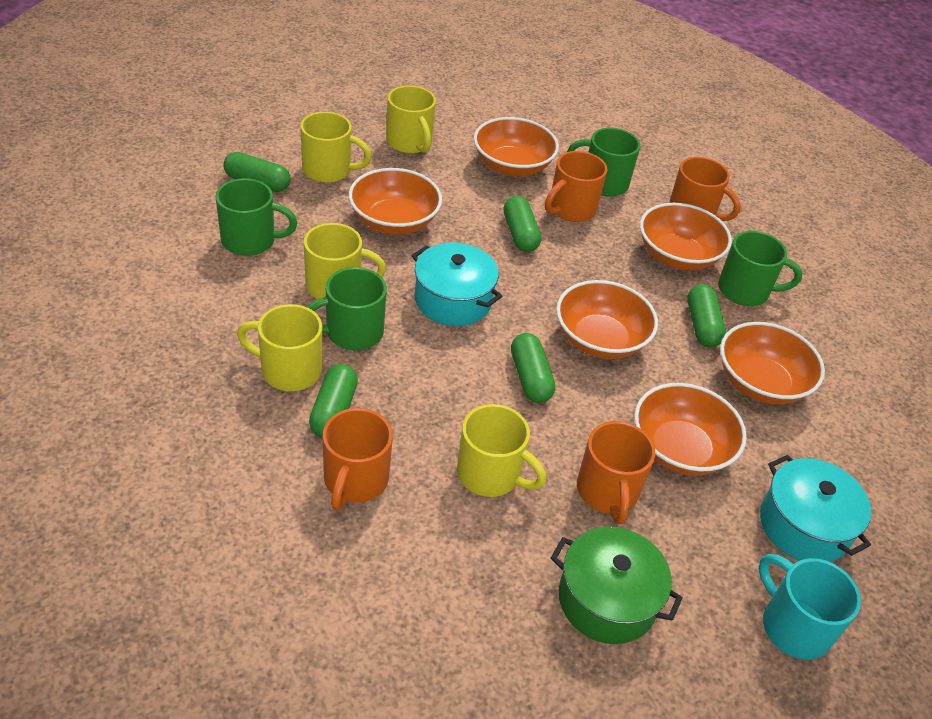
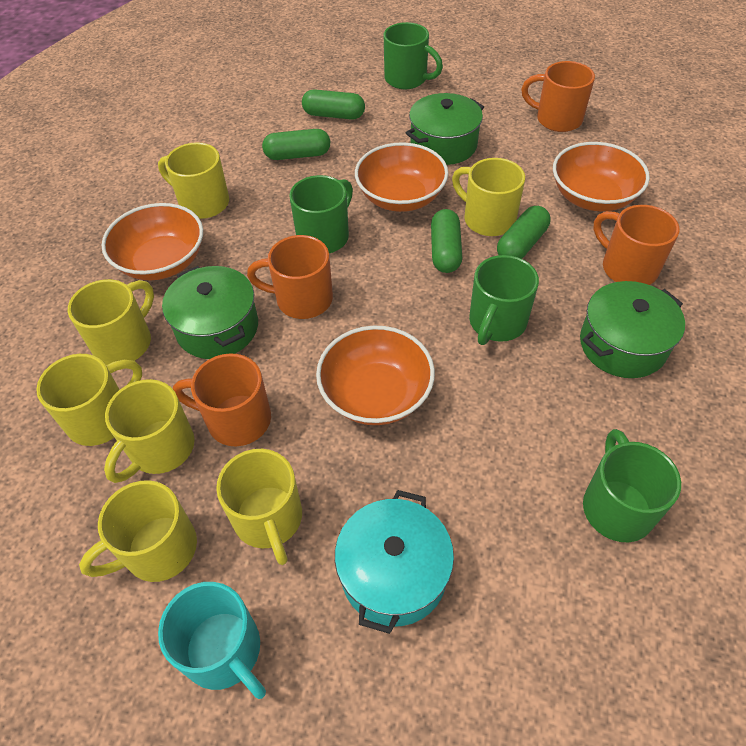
green capsule: [223,152,291,192] [309,364,358,438] [504,196,541,252] [511,333,555,403] [687,284,726,347] = 5 -> [262,129,330,160] [302,90,365,120] [431,209,462,273] [497,206,550,259] = 4
green pot: [551,527,683,644] = 1 -> [162,266,258,359] [406,93,484,165] [580,281,685,378] = 3
orange bowl: [349,168,442,235] [474,117,559,176] [556,280,658,359] [634,383,747,475] [640,203,732,271] [720,322,825,404] = 6 -> [102,203,203,281] [316,326,435,425] [355,142,449,212] [553,142,650,212] = 4
turquoise pot: [412,243,502,326] [760,455,871,562] = 2 -> [335,490,454,634] = 1
yellow mug: [237,304,322,391] [300,112,372,183] [304,223,386,299] [386,85,436,154] [457,404,546,497] = 5 -> [36,354,142,446] [68,279,154,365] [79,480,197,582] [104,379,195,483] [158,143,229,219] [216,449,302,565] [452,158,525,236] = 7

